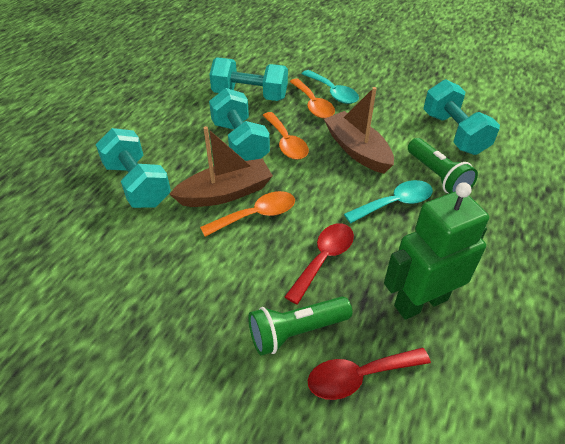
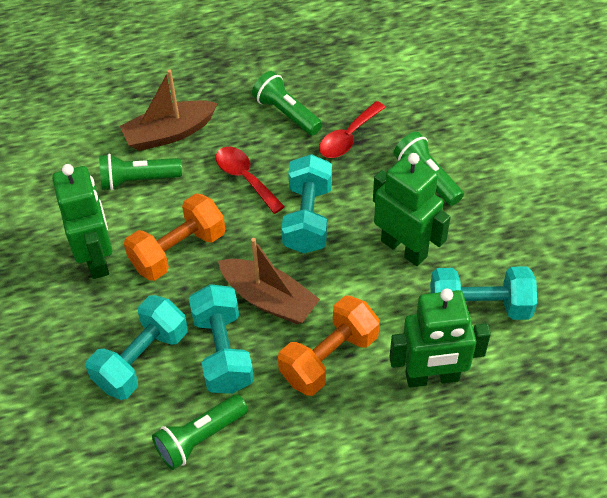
green flashlight: [248,296,352,356] [408,138,478,194] = 2 -> [99,154,182,191] [152,394,248,470] [252,71,322,136] [394,132,464,206] = 4
green robot: [384,182,489,320] = 1 -> [52,164,113,279] [373,153,450,266] [389,289,491,388] = 3
orange dumbbell: none = 0 -> [124,194,225,281] [278,296,380,396] = 2
orange spoon: [200,191,295,237] [263,112,309,160] [290,79,335,119] = 3 -> none = 0
turquoise spoon: [302,70,359,104] [344,180,433,223] = 2 -> none = 0

